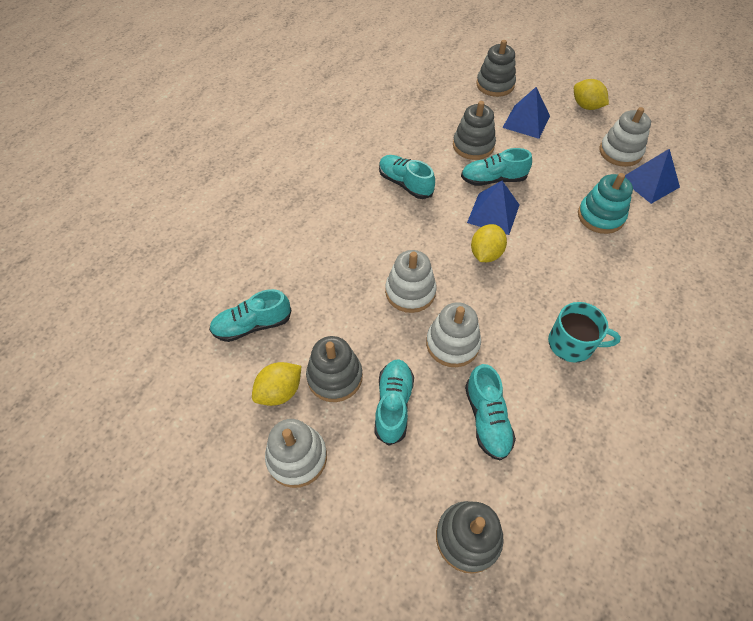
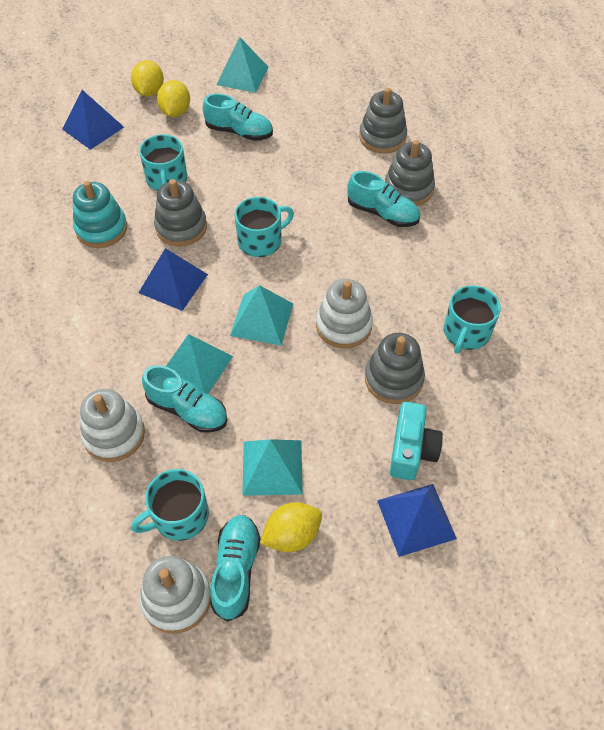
turquoise camera: none = 0 -> [390,402,443,480] = 1
turquoise mug: [548,302,621,363] = 1 -> [131,469,209,541] [139,134,187,191] [235,197,294,257] [444,285,501,354] = 4
turquoise pyramid: none = 0 -> [166,334,233,394] [216,37,269,93] [230,285,293,345] [242,439,303,496] = 4
turquoise shoe: [209,289,291,342] [374,359,414,446] [379,155,435,199] [461,148,532,186] [465,364,516,461] = 5 -> [142,365,227,433] [203,93,273,141] [210,515,260,622] [347,171,420,227] = 4
white stacking toy: [265,419,327,488] [385,250,436,313] [426,302,481,367] [599,107,651,167] = 4 -> [80,389,145,462] [140,556,211,633] [316,279,373,349] = 3

